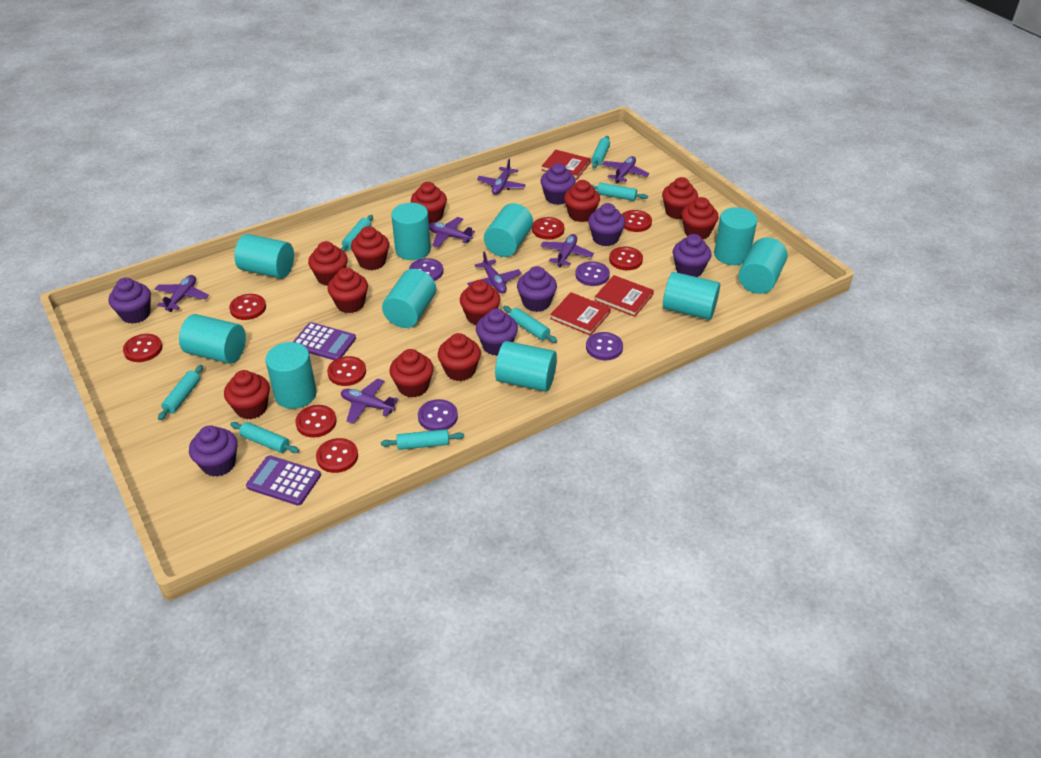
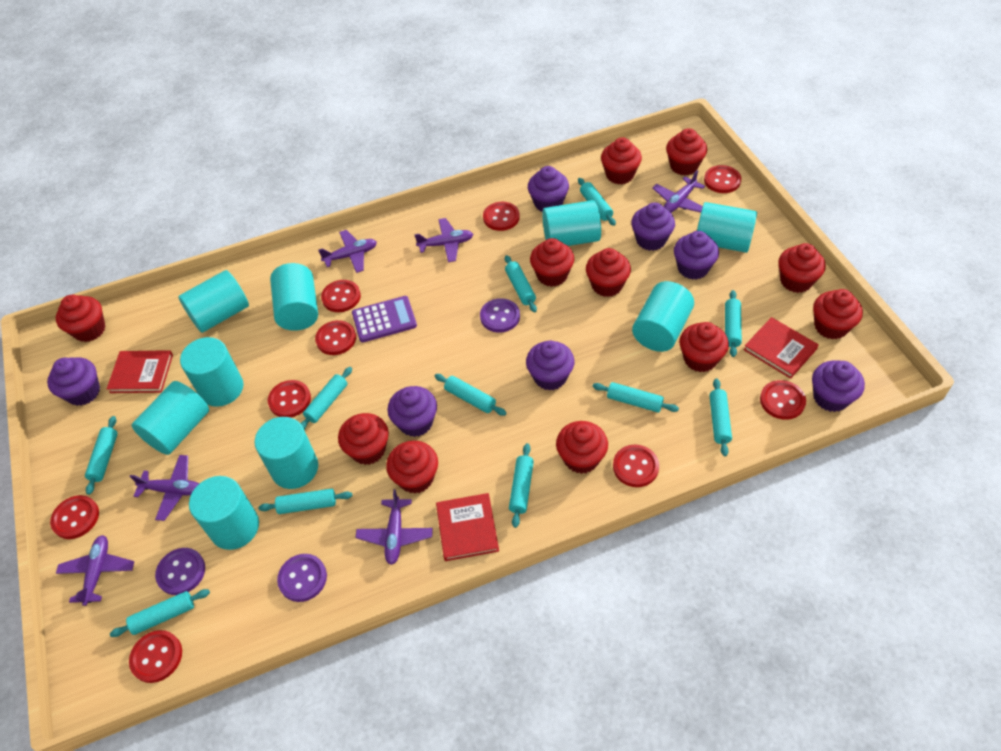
purple button: [409,258,443,281] [418,399,458,431] [575,261,610,286] [586,332,623,360] = 4 -> [155,548,205,595] [277,554,327,602] [480,298,520,333] = 3
purple calculator: [246,455,321,506] [293,322,356,360] = 2 -> [352,296,417,342] = 1
purple plane: [155,275,209,312] [341,379,398,424] [429,217,475,248] [467,252,522,294] [477,159,526,195] [541,234,594,268] [602,156,649,184] = 7 -> [56,535,134,606] [129,455,199,521] [318,230,377,273] [355,489,433,565] [414,218,473,262] [652,170,705,213] = 6
red button: [123,334,162,362] [229,294,266,320] [295,405,337,438] [316,438,358,473] [327,356,366,386] [532,217,564,239] [609,246,643,270] [622,210,652,232] = 8 -> [50,495,99,539] [129,630,182,683] [268,380,311,418] [315,320,356,355] [321,280,361,312] [483,202,520,231] [613,445,659,487] [704,165,741,193] [760,380,806,420] = 9
turquoise cylinder: [179,314,246,364] [234,234,294,278] [265,342,317,409] [382,269,436,328] [391,203,431,260] [484,203,533,257] [495,341,557,392] [663,272,720,320] [714,207,757,265] [738,237,788,294] = 10 -> [132,381,209,455] [178,270,249,333] [180,337,244,407] [189,476,259,550] [255,417,318,489] [270,263,318,331] [542,200,601,246] [632,281,694,352] [697,202,757,253] = 9
turquoise rolling pin: [158,365,203,421] [230,422,299,453] [340,215,373,252] [381,429,464,450] [503,306,557,343] [590,183,648,201] [591,136,610,168] = 7 -> [85,416,118,495] [110,589,210,637] [258,489,352,514] [300,367,352,429] [435,374,506,416] [505,255,537,312] [509,443,534,528] [578,178,616,226] [592,382,679,413] [709,378,732,456] [725,290,742,357] = 11

